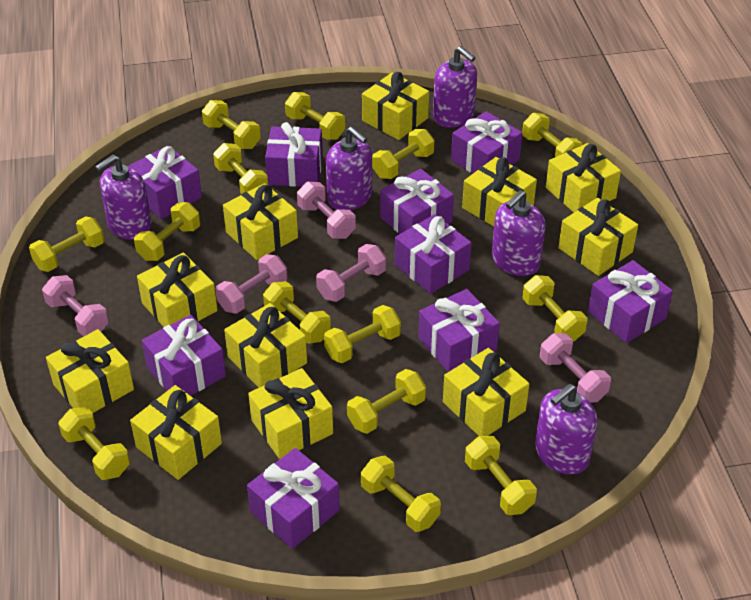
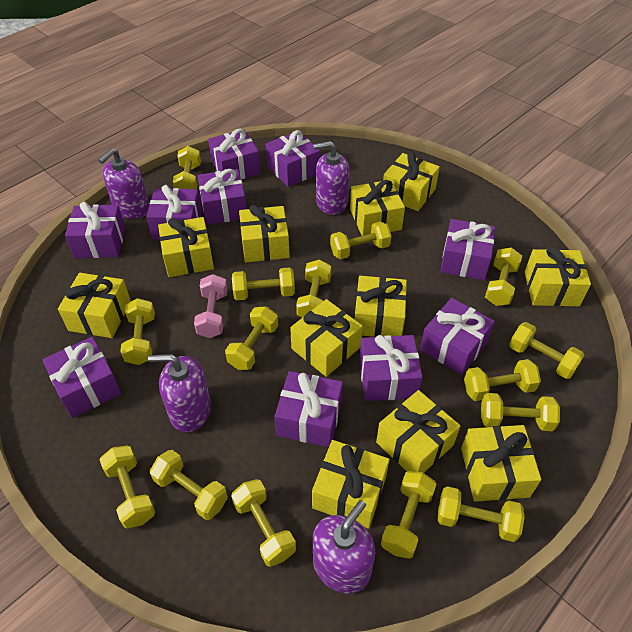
pink dumbbell: [42,275,109,337] [215,254,288,314] [297,182,356,239] [316,244,386,302] [540,333,611,403] = 5 -> [194,274,228,338] = 1
purple gift: [127,145,202,219] [142,315,226,396] [247,448,340,549] [265,122,323,187] [380,169,454,234] [395,214,472,294] [418,289,500,372] [451,111,522,174] [588,260,673,343] = 9 -> [42,337,121,418] [65,202,125,258] [146,185,202,240] [198,169,246,225] [208,129,261,180] [265,130,320,187] [275,371,343,447] [359,335,423,401] [420,298,495,375] [440,219,495,280] = 10
purple soap dispenser: [95,155,152,240] [326,127,372,210] [433,46,477,128] [492,190,546,276] [535,384,597,474] = 5 -> [98,148,150,219] [148,354,211,432] [313,141,350,215] [313,500,375,594] = 4
yellow dumbbell: [29,216,104,272] [58,407,130,480] [134,202,200,261] [202,100,261,149] [213,143,268,194] [263,281,331,344] [285,92,345,140] [324,305,401,363] [347,369,426,434] [361,456,441,532] [372,129,435,179] [465,436,537,515] [522,113,583,157] [522,275,587,342] = 14 -> [99,446,155,529] [120,298,155,365] [150,450,228,520] [173,146,201,189] [225,306,278,370] [231,479,296,567] [232,267,295,300] [296,259,331,318] [330,221,391,259] [381,471,436,559] [437,486,525,542] [464,359,541,401] [481,393,560,431] [485,247,522,306] [509,322,584,379] = 15

